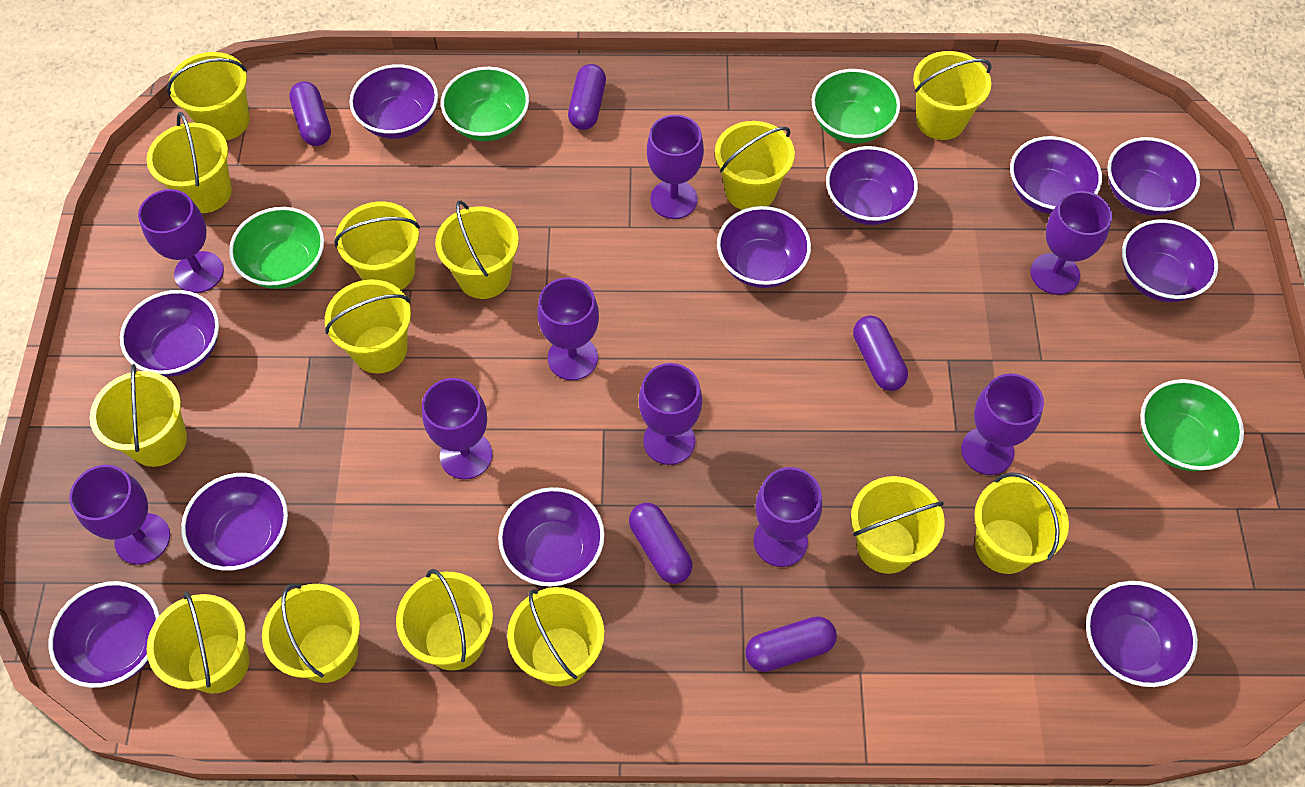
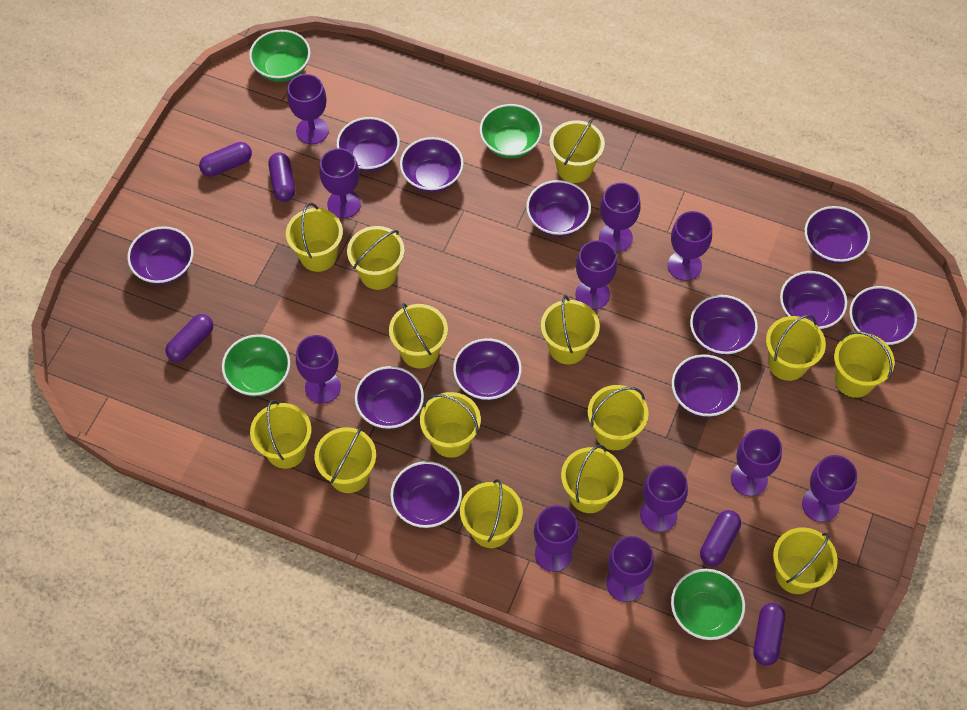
purple bowl: [48,581,160,688] [120,290,219,377] [181,473,288,571] [349,64,438,139] [498,487,605,587] [717,206,811,288] [826,146,918,225] [1010,136,1102,214] [1086,581,1198,687] [1107,137,1200,216] [1122,219,1218,302] = 11 -> [127,226,194,285] [337,117,400,172] [355,366,424,429] [390,461,462,528] [400,137,464,193] [453,338,522,401] [526,180,591,237] [672,354,741,417] [690,295,758,355] [780,271,847,330] [805,206,870,264] [850,286,917,346] = 12
purple goblet: [69,465,170,565] [138,189,224,293] [422,378,493,479] [537,277,599,380] [639,363,702,465] [647,115,704,219] [753,467,822,567] [961,373,1044,475] [1031,191,1112,295] = 9 -> [287,74,329,144] [296,335,341,404] [319,148,361,218] [534,505,579,572] [575,240,617,310] [599,183,641,253] [606,536,654,602] [640,465,688,532] [668,211,712,281] [731,429,782,496] [802,455,857,522] = 11

